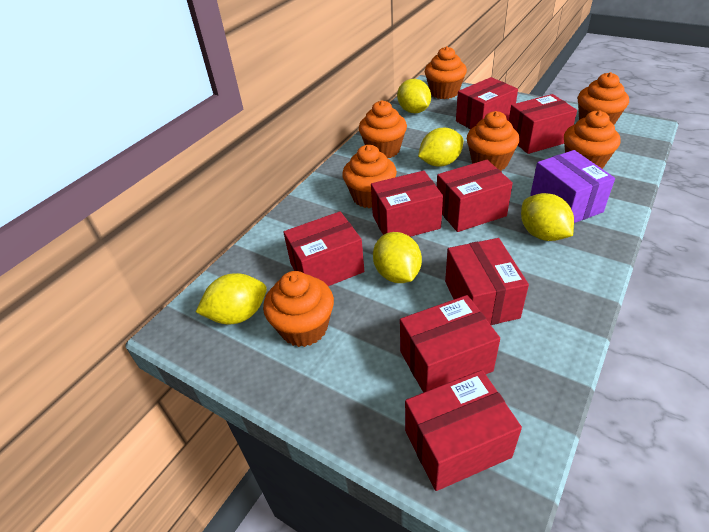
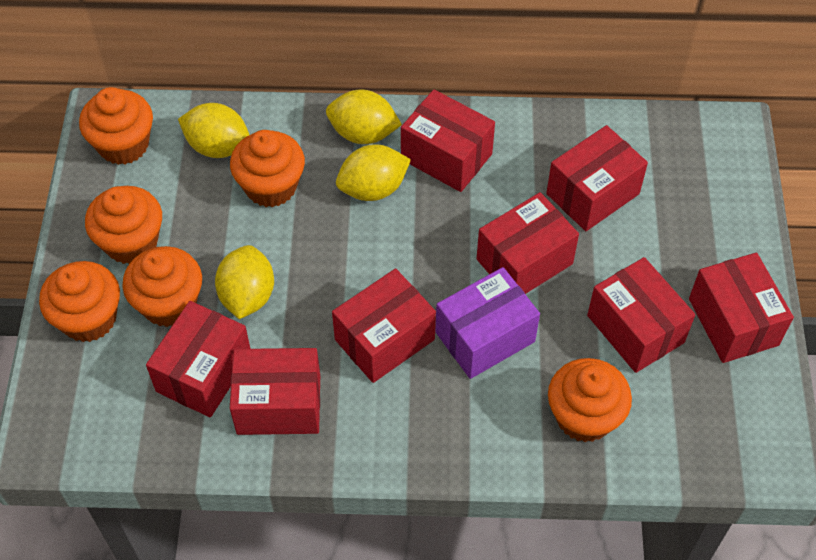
orange cupcake: [263,271,334,347] [342,145,397,208] [359,100,407,158] [425,46,467,99] [467,111,520,171] [564,110,621,169] [578,72,629,125] = 7 -> [39,261,120,342] [79,87,153,165] [85,186,162,264] [122,246,202,327] [230,130,305,208] [548,358,632,442] = 6
yellow lemon: [196,273,267,324] [373,232,422,283] [397,79,431,113] [418,128,463,167] [521,193,574,241] = 5 -> [178,103,249,158] [215,245,274,319] [326,89,402,144] [336,144,411,201] = 4

